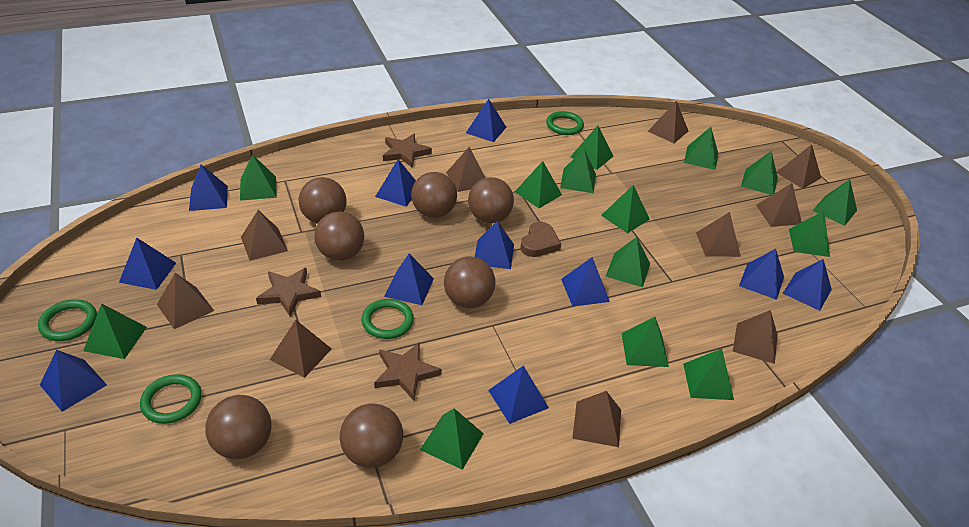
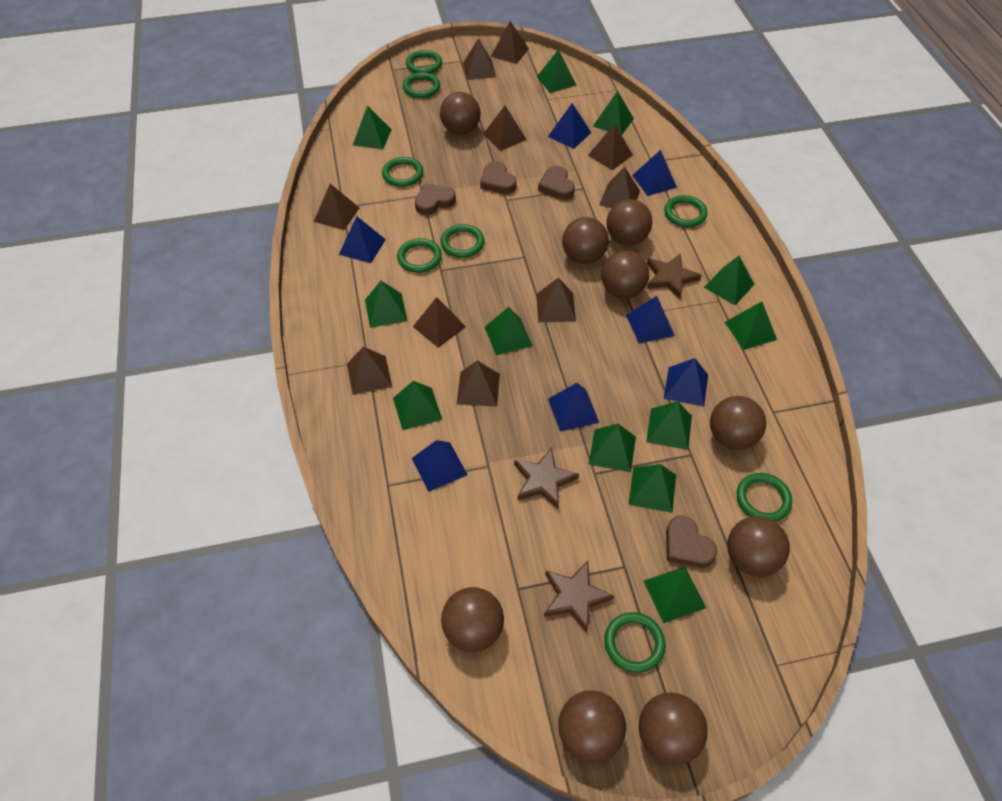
blue pyramid: [40,350,107,412] [119,238,176,290] [189,165,228,211] [375,159,416,207] [384,254,434,305] [466,99,506,142] [475,221,514,269] [488,365,549,424] [561,257,610,307] [739,249,784,300] [783,259,832,311] = 11 -> [339,216,386,263] [412,440,468,492] [548,103,591,149] [548,383,599,432] [626,296,675,344] [632,150,677,196] [664,358,708,407] = 7
brown ball: [205,395,272,459] [299,177,347,224] [314,212,364,261] [340,404,403,468] [411,172,457,218] [444,256,495,308] [468,177,514,223] = 7 -> [440,92,481,135] [441,587,504,652] [558,691,626,763] [562,217,609,264] [601,250,649,299] [607,199,652,245] [639,692,708,765] [710,396,766,450] [727,516,790,577] = 9
brown heart: [520,221,561,257] = 1 -> [415,184,456,215] [480,161,517,194] [538,166,575,200] [666,516,717,568] = 4
green pyramid: [83,304,147,359] [240,154,277,201] [420,408,484,470] [515,161,562,208] [560,149,596,193] [570,125,613,170] [601,185,650,233] [606,237,650,287] [622,317,669,367] [683,349,734,400] [684,127,718,170] [741,151,778,195] [789,211,830,257] [812,179,857,226] = 14 -> [352,106,392,149] [365,281,407,328] [393,381,443,430] [485,307,533,355] [537,49,577,93] [589,424,636,472] [593,91,634,135] [628,464,676,513] [644,566,706,623] [646,401,692,450] [704,256,755,305] [725,301,777,350] = 12
green ring: [38,299,97,341] [140,374,202,424] [361,299,414,339] [546,111,584,135] = 4 -> [382,157,423,187] [397,238,442,273] [403,72,440,98] [406,50,442,74] [440,224,485,258] [604,612,666,673] [664,195,708,227] [737,473,792,522] = 8

